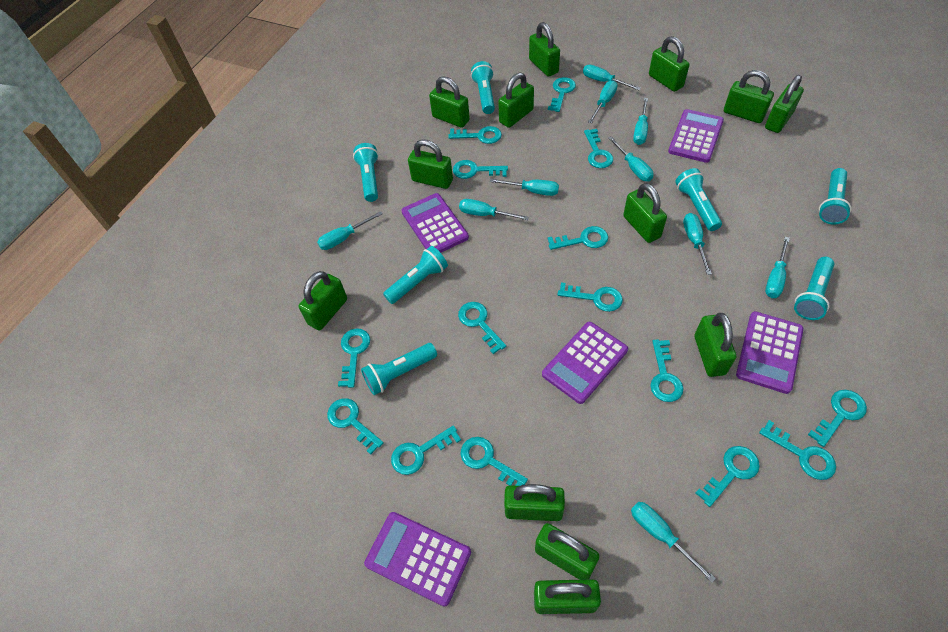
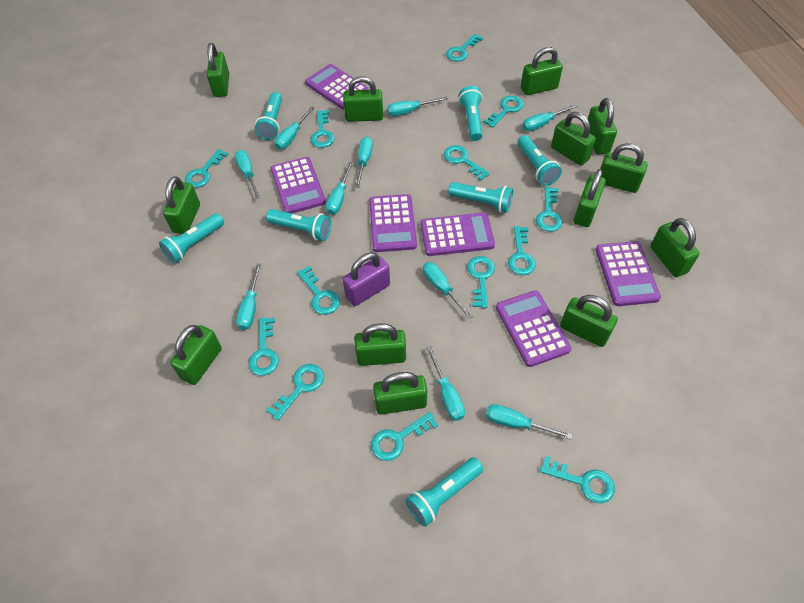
purple calculator: [364,512,471,607] [401,193,469,253] [542,322,628,404] [668,109,724,163] [736,311,803,394] = 5 -> [271,157,326,214] [305,64,369,110] [369,194,417,252] [420,212,495,256] [496,290,571,367] [596,241,661,306] = 6
purple padlock: none = 0 -> [343,253,390,306] = 1
turquoise key: [327,398,384,455] [338,328,370,388] [391,425,461,475] [448,126,502,144] [453,160,508,179] [458,302,506,354] [461,437,528,486] [548,77,576,112] [548,226,608,250] [557,282,623,312] [584,129,613,168] [650,339,684,402] [696,446,760,507] [759,420,836,480] [808,390,867,447] = 15 -> [185,149,229,188] [249,318,279,376] [266,364,324,421] [297,265,340,315] [311,110,335,148] [371,412,438,461] [444,145,490,181] [446,34,483,62] [467,256,495,308] [483,96,524,128] [508,226,536,275] [536,187,562,232] [540,456,615,503] = 13

